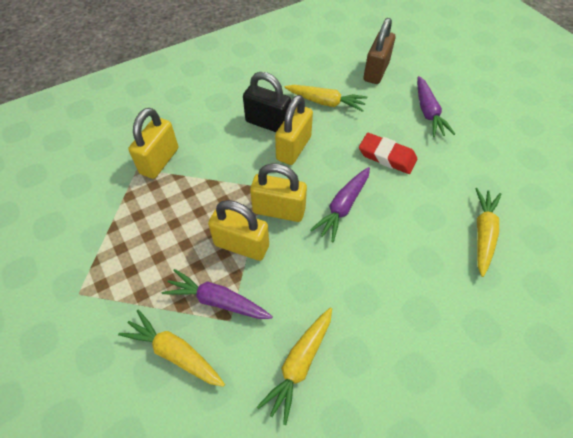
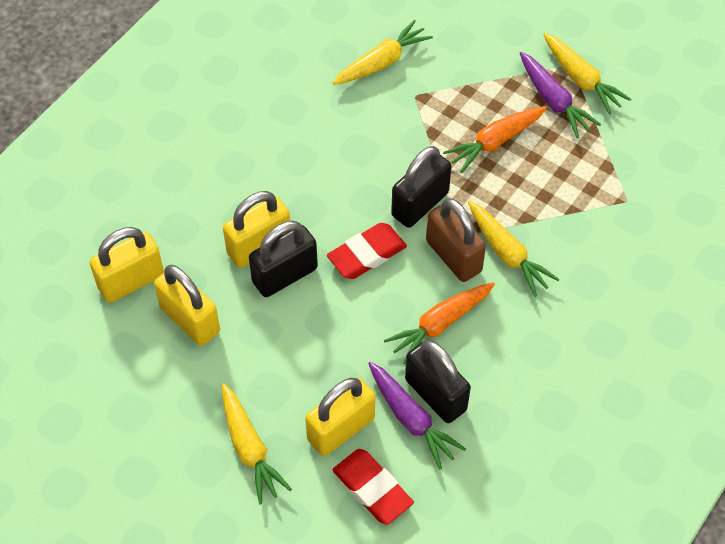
black padlock: [243,72,291,132] = 1 -> [249,221,318,297] [391,146,451,228] [405,341,471,423] = 3
orange carrot: none = 0 -> [384,282,495,364] [443,106,547,173] = 2
purple carrot: [162,269,273,319] [310,167,370,242] [417,76,455,137] = 3 -> [368,362,466,470] [520,52,601,138] = 2
red eraser: [359,133,417,174] = 1 -> [327,223,407,279] [332,449,414,525] = 2

